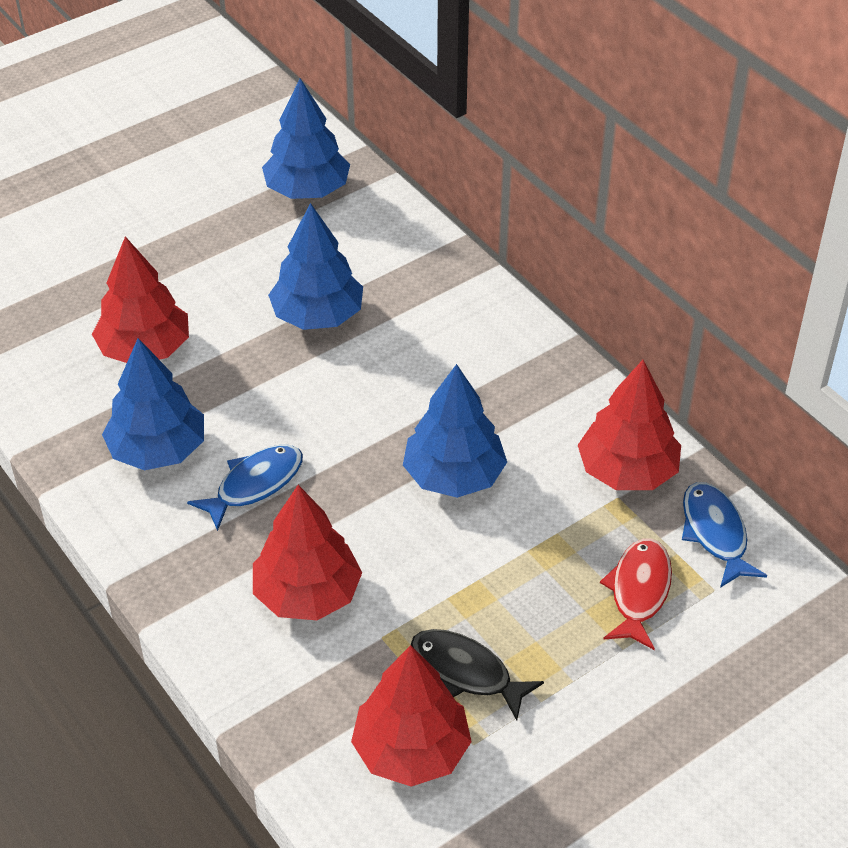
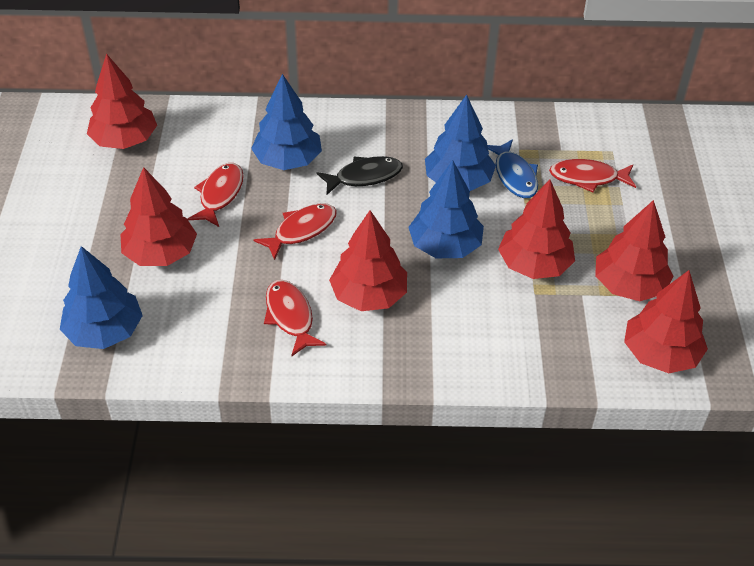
blue fish: [187,445,303,531] [682,482,767,588] = 2 -> [488,139,538,198] = 1
red fish: [600,538,672,650] = 1 -> [187,163,244,227] [253,203,337,260] [264,280,327,357] [549,159,636,192] = 4
red tree: [92,236,189,363] [253,485,362,620] [351,645,472,787] [578,360,681,490] = 4 -> [87,53,157,149] [121,167,197,266] [329,210,407,311] [498,179,575,279] [595,200,674,301] [624,270,708,373] = 6

